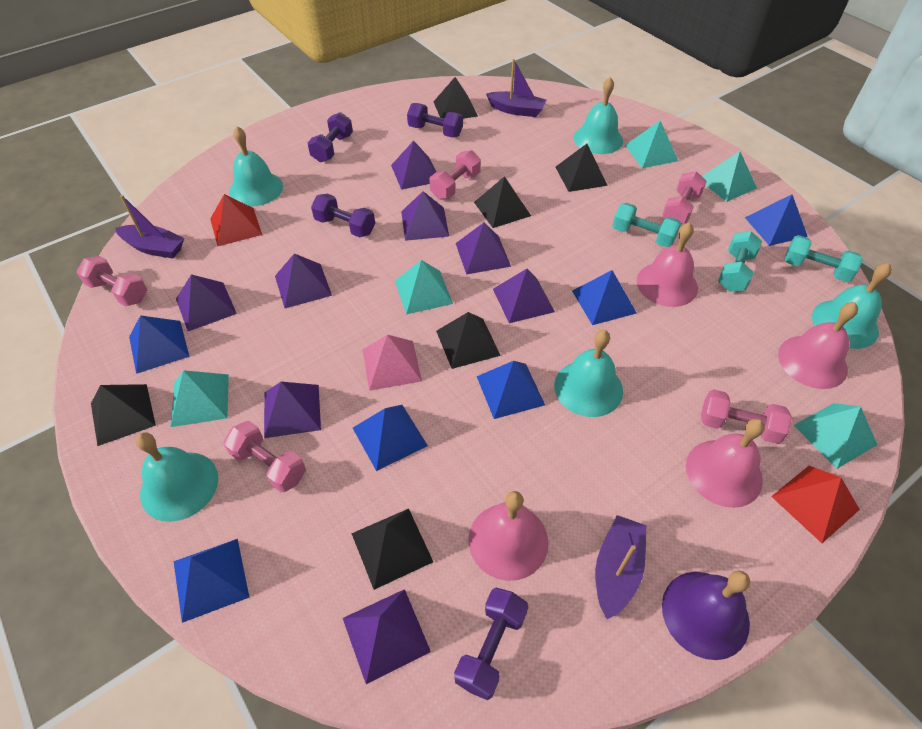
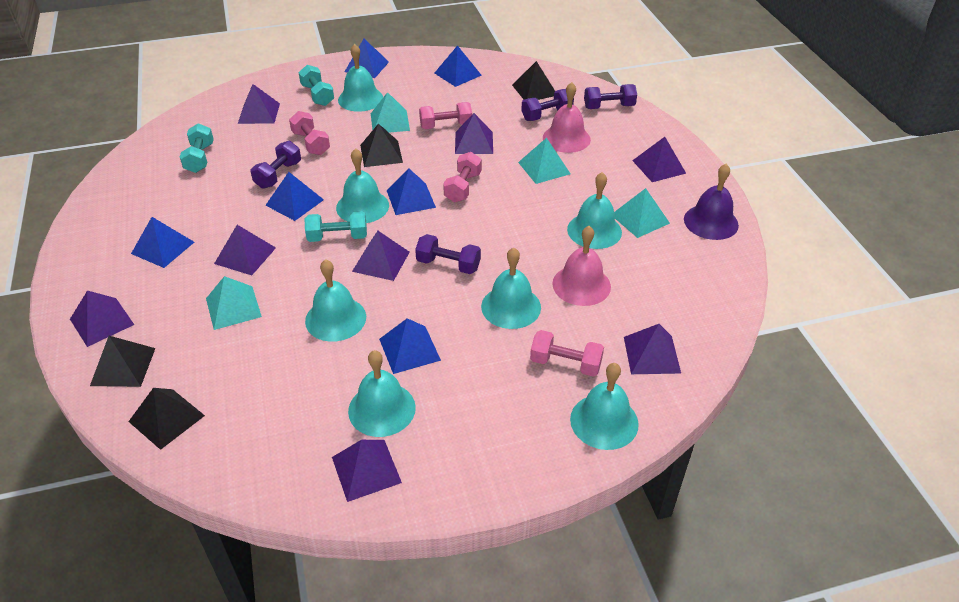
black pyramid: [91,384,156,446] [351,509,433,590] [433,77,478,119] [436,312,501,369] [474,176,531,228] [555,144,608,192] = 6 -> [90,336,156,387] [128,388,205,450] [360,123,403,167] [512,61,555,100] = 4
pink bell: [468,491,549,581] [637,222,698,307] [686,419,765,508] [778,302,858,389] = 4 -> [543,82,591,153] [552,226,611,306] = 2
pink dumbbell: [77,256,147,306] [224,421,306,493] [429,150,481,199] [662,171,707,224] [701,389,792,444] = 5 -> [289,111,330,155] [419,102,472,129] [443,152,482,202] [530,330,604,377] = 4
pink pyramid: [363,335,422,391] = 1 -> none = 0
purple boat: [115,195,184,258] [486,59,546,117] [595,515,646,619] = 3 -> none = 0
red pyramid: [210,194,262,246] [771,466,860,543] = 2 -> none = 0
turquoise bell: [136,432,218,522] [229,127,283,207] [554,330,623,417] [574,77,623,154] [812,263,892,349] = 5 -> [305,259,366,342] [336,148,389,223] [338,44,383,112] [348,350,416,437] [481,247,541,329] [567,172,622,249] [570,363,639,450] = 7
turquoise pyramid: [170,370,229,427] [395,260,453,315] [625,121,678,168] [702,151,757,202] [794,403,877,469] = 5 -> [206,276,262,330] [371,92,410,133] [518,138,571,184] [614,188,670,238] = 4

